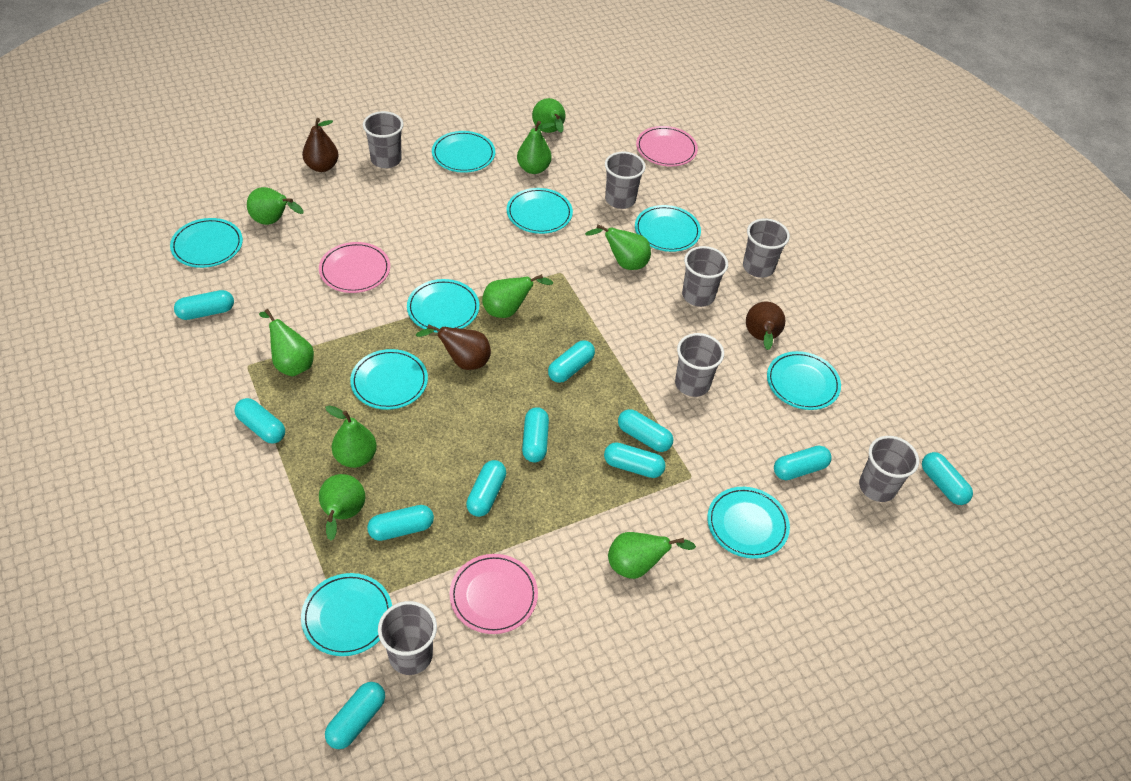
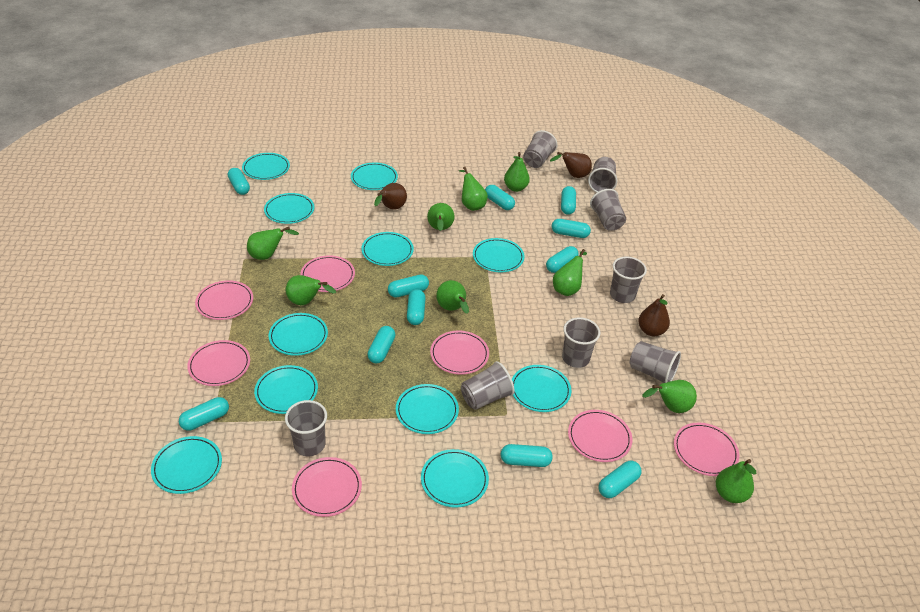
grey cup: [363,111,403,168] [378,601,437,675] [605,152,645,209] [675,333,724,397] [682,246,728,307] [743,218,790,278] [859,436,919,502] = 7 -> [285,400,327,456] [461,361,515,410] [523,130,558,168] [562,317,600,368] [588,157,617,192] [590,189,626,231] [610,256,647,303] [630,341,681,383] = 8
pink plate: [319,242,390,293] [450,554,538,634] [636,126,698,167] = 3 -> [187,340,250,386] [195,280,253,320] [292,457,362,517] [300,255,355,292] [430,331,489,375] [568,410,632,462] [674,422,739,476] = 7
turquoise plate: [170,218,243,268] [301,573,392,656] [350,349,428,410] [407,279,479,333] [432,131,495,173] [507,188,573,234] [635,205,701,252] [707,487,790,559] [767,351,841,410] = 9 -> [151,436,222,494] [242,153,290,180] [254,365,318,414] [264,193,314,224] [268,313,328,356] [351,162,398,190] [361,232,414,266] [396,384,459,434] [421,449,489,508] [473,238,525,272] [512,365,571,412] = 11

